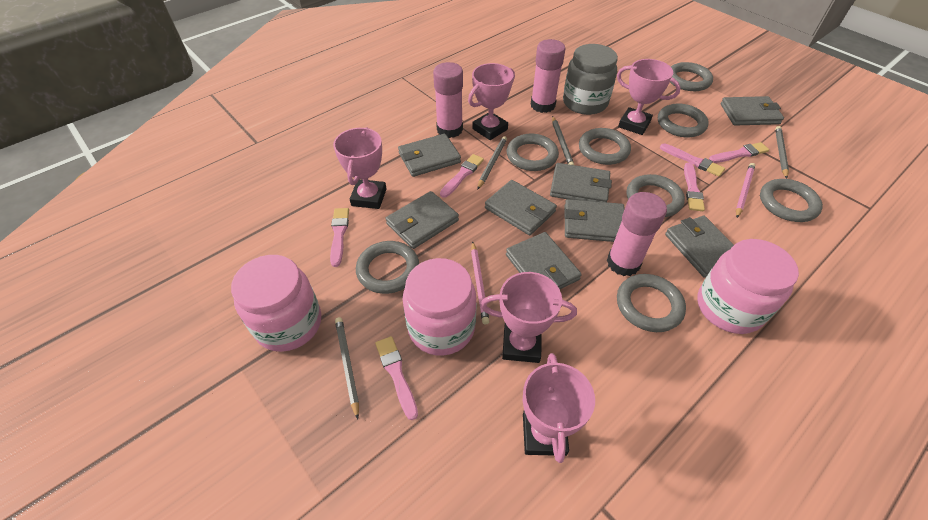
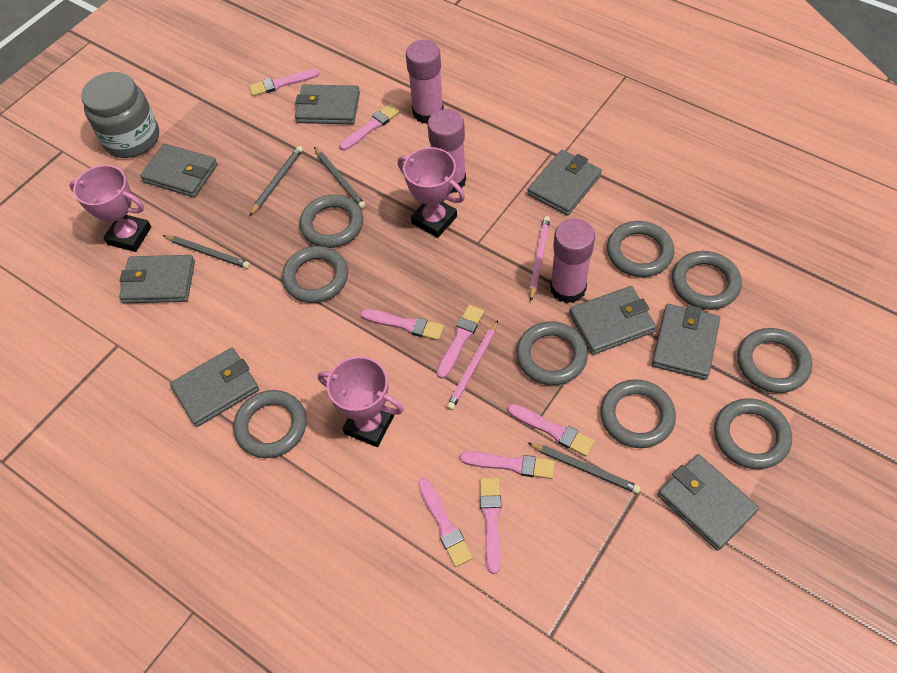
grey ring: [356,241,419,294] [507,134,559,171] [579,128,631,165] [617,274,686,332] [626,174,685,217] [658,104,709,137] [670,62,713,91] [760,179,823,222] = 8 -> [233,390,307,458] [282,246,348,303] [300,195,363,248] [516,322,588,385] [601,379,676,448] [607,221,674,277] [672,251,742,310] [714,398,792,469] [737,328,812,393] = 9
pink brush: [330,208,349,267] [375,336,418,420] [440,154,484,198] [660,143,725,177] [684,162,705,211] [709,142,769,163] = 6 -> [249,69,319,96] [339,104,400,151] [361,309,444,341] [418,478,473,567] [437,305,484,379] [460,451,555,479] [480,477,501,574] [508,404,595,457] = 8
pink jar: [231,255,321,352] [402,258,476,356] [697,239,799,334] = 3 -> none = 0
pink trophy: [333,127,386,209] [468,63,515,140] [481,272,577,363] [523,353,595,463] [617,59,681,135] = 5 -> [69,165,151,252] [318,356,404,447] [398,147,465,238] = 3

